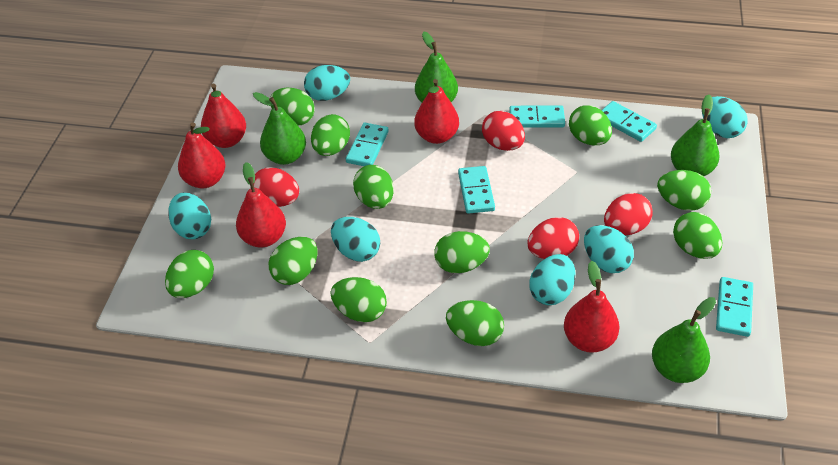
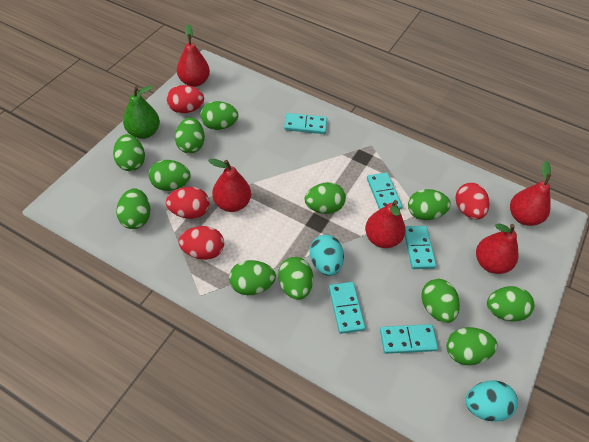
green egg: [165,250,214,298] [269,237,317,285] [270,88,315,125] [311,114,350,156] [331,277,387,322] [353,165,394,209] [434,231,490,273] [446,300,504,346] [569,105,612,145] [657,170,711,211] [673,212,722,259] = 11 -> [113,134,145,171] [116,188,150,229] [149,160,191,191] [175,118,205,154] [200,101,238,130] [229,260,276,295] [278,257,313,300] [305,182,346,214] [408,189,451,220] [421,279,460,323] [446,327,498,365] [487,286,534,322] = 12
green pear: [253,92,306,165] [415,31,458,103] [652,297,716,383] [671,95,719,176] = 4 -> [123,86,160,139] = 1
turquoise egg: [168,193,211,239] [304,65,350,101] [331,217,380,262] [529,254,576,305] [584,225,634,273] [702,96,748,138] = 6 -> [310,235,344,276] [465,380,518,422] = 2

